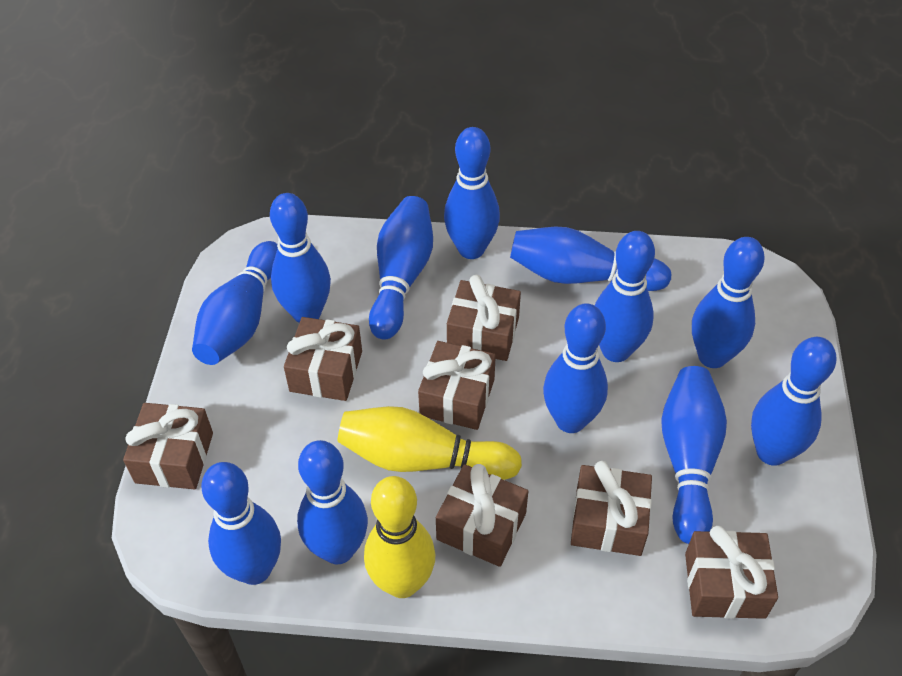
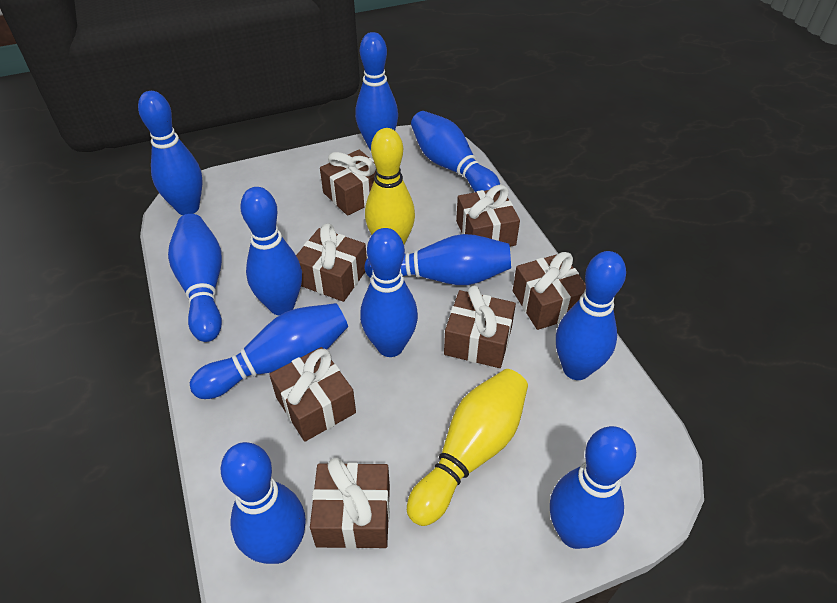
blue bowling pin: [192,241,278,365] [201,462,281,585] [270,193,331,323] [297,440,368,564] [369,196,433,340] [444,127,500,259] [510,226,671,291] [543,303,608,433] [595,231,655,362] [661,366,727,544] [692,237,765,368] [751,337,837,466] = 12 -> [138,91,203,215] [168,214,222,342] [190,303,348,399] [221,442,306,564] [240,187,302,315] [355,32,398,150] [360,228,418,357] [364,234,511,285] [411,111,500,192] [550,426,636,549] [556,251,626,380] = 11

